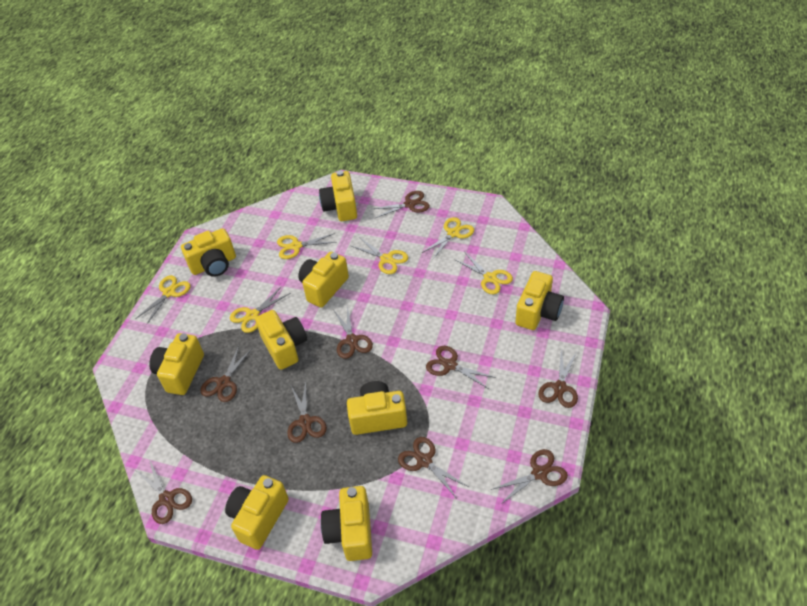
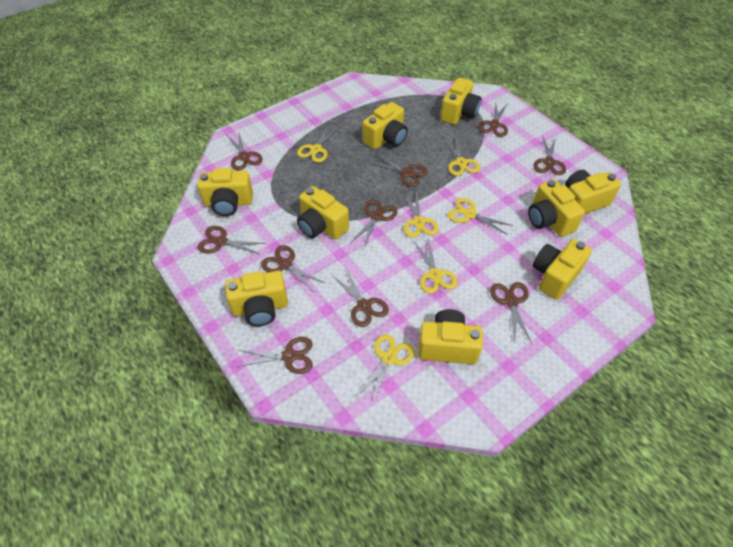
brown scissors: [136,459,192,524] [200,346,252,402] [287,381,327,443] [333,305,373,359] [372,191,430,218] [398,437,469,497] [426,346,496,389] [491,449,568,505] [538,349,578,408] = 9 -> [197,226,266,255] [227,133,263,170] [236,337,313,374] [261,245,325,292] [333,269,389,327] [350,199,398,247] [369,154,428,187] [478,103,508,137] [490,282,532,343] [534,137,566,175] = 10

